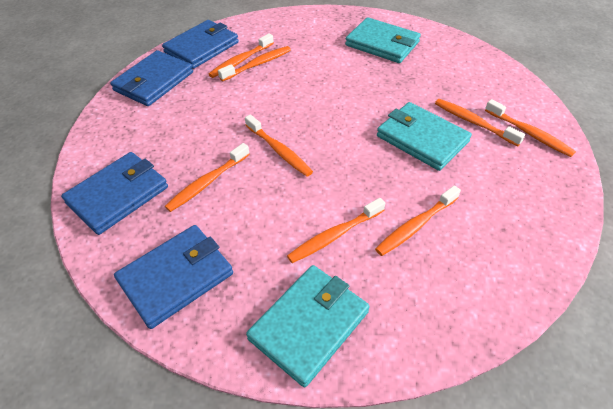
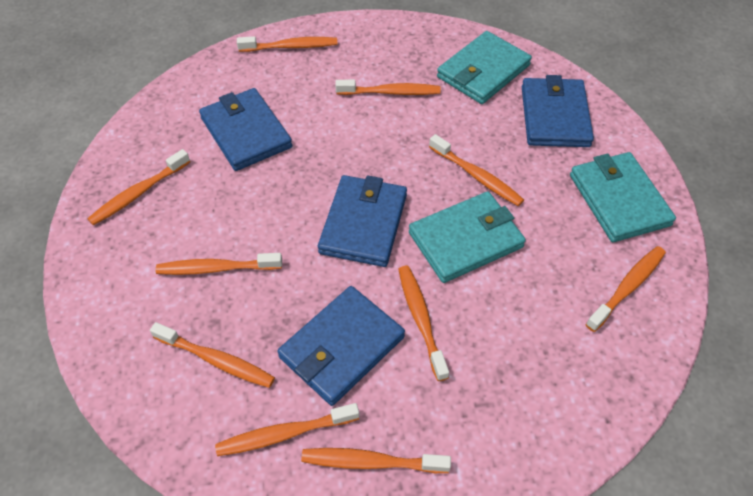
orange toothbrush: [165,143,250,212] [209,33,274,78] [218,46,291,81] [245,114,313,176] [287,198,385,263] [375,185,461,256] [435,99,525,146] [485,99,576,157] = 8 -> [87,149,190,225] [150,322,275,388] [156,253,282,275] [215,403,359,456] [237,36,337,52] [301,448,451,473] [335,80,441,95] [398,266,449,381] [429,134,524,206] [585,246,666,332] = 10

